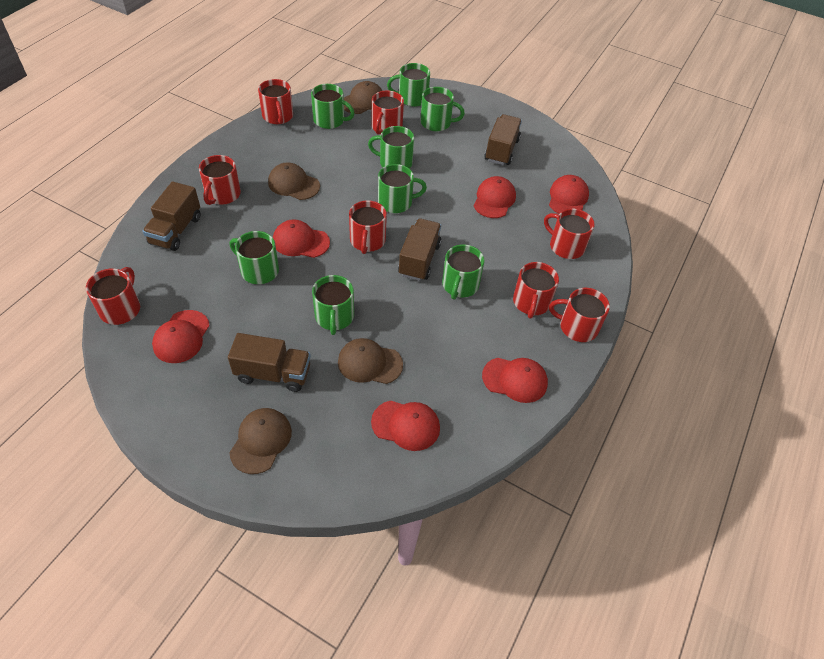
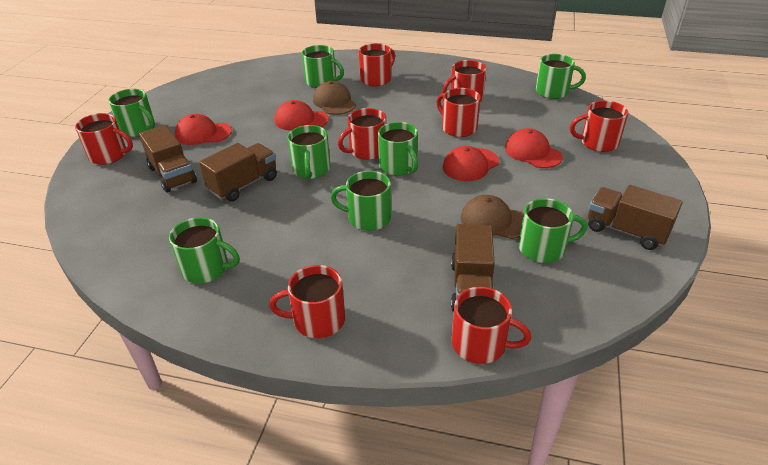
brown cap: [229,408,292,474] [268,162,320,200] [338,338,403,384] [344,81,382,114] = 4 -> [313,81,356,115] [461,195,524,239] = 2
red cap: [152,310,210,363] [273,219,330,258] [371,401,440,451] [474,176,516,218] [482,358,548,403] [549,175,589,214] = 6 -> [175,114,232,145] [275,100,329,130] [443,146,499,181] [505,128,563,168] = 4

